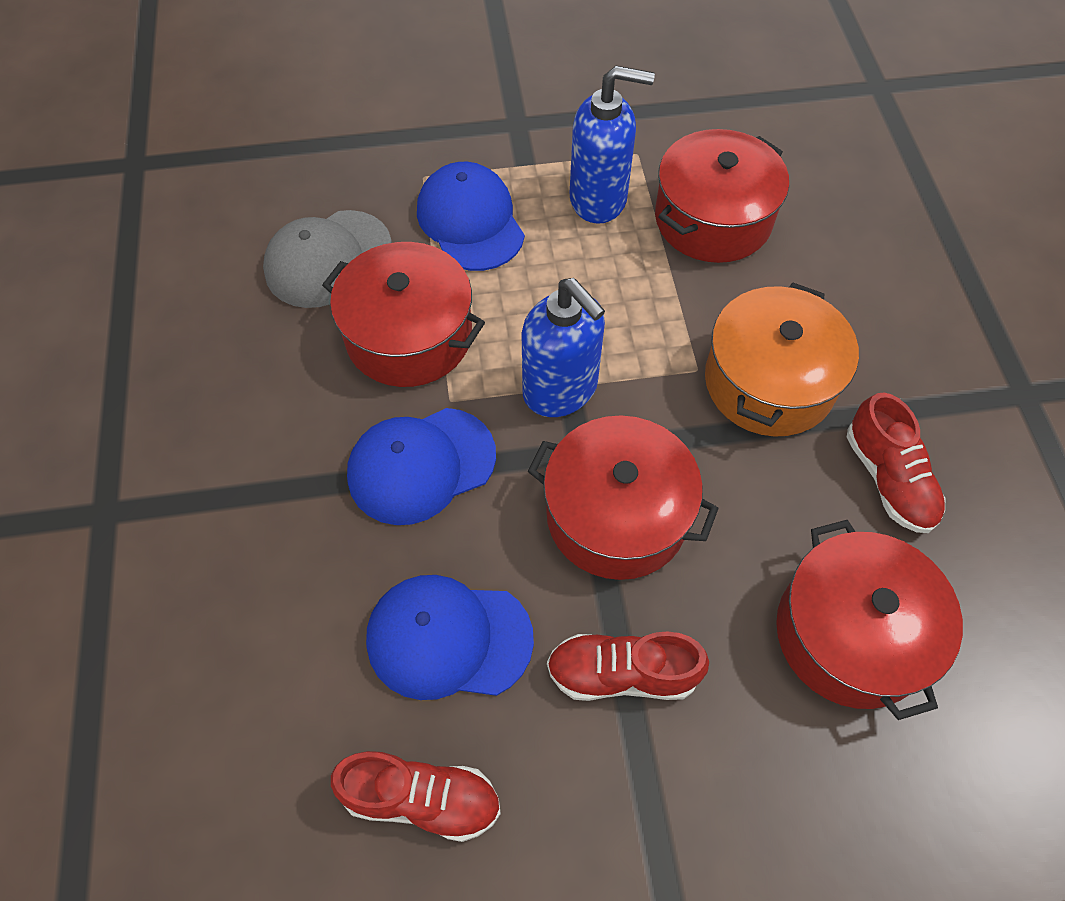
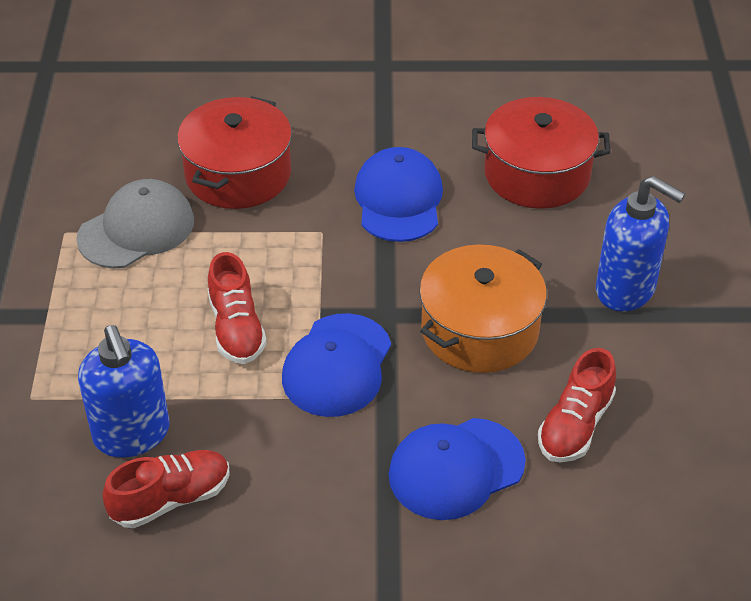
red pot: [322,242,485,387] [528,416,719,580] [655,129,789,263] [776,520,963,720] = 4 -> [177,96,292,209] [472,97,611,209] = 2

